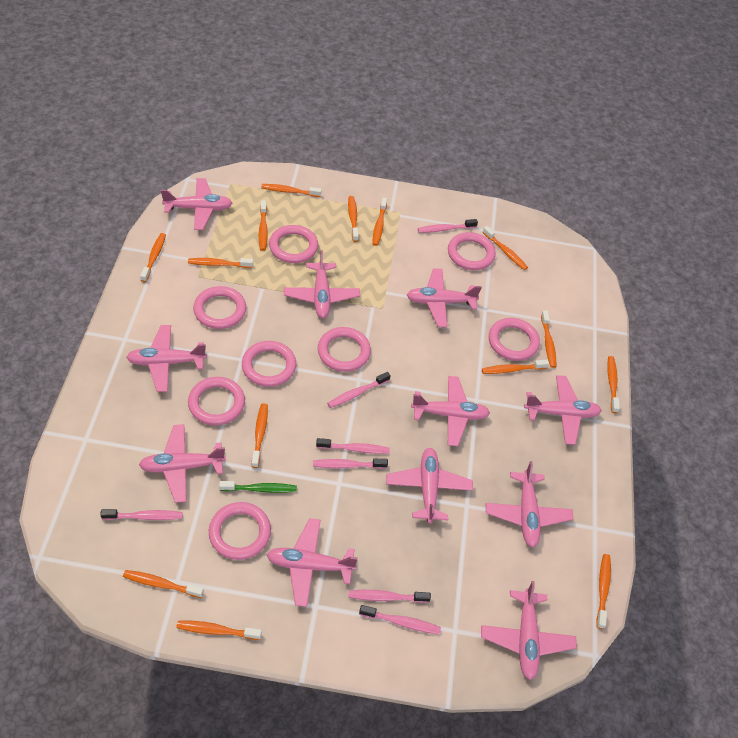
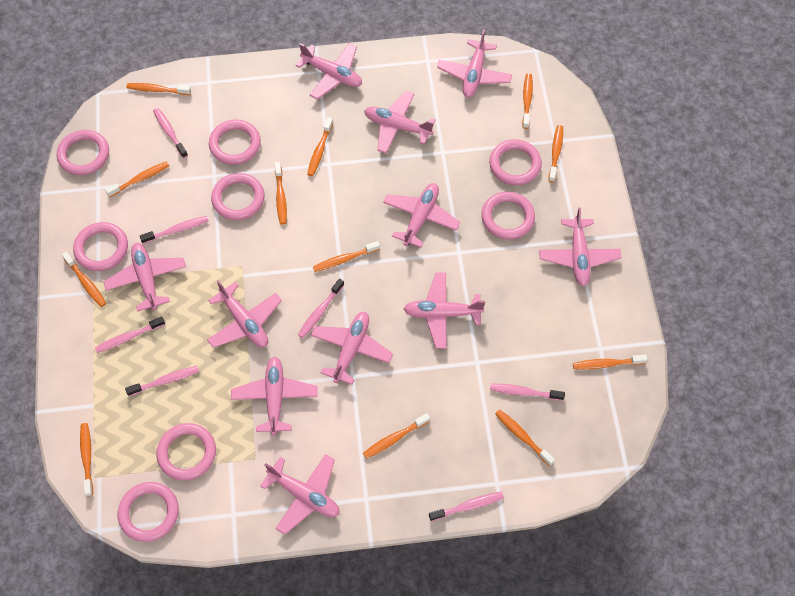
green toothbrush: [219,481,297,493] = 1 -> none = 0
orange toothbrush: [123,570,204,598] [140,233,166,282] [176,621,262,640] [188,258,253,268] [251,403,268,468] [259,200,268,251] [261,184,322,197] [348,196,359,242] [372,197,387,246] [482,359,549,374] [483,226,528,270] [541,310,556,368] [596,554,611,629] [607,356,620,413] = 14 -> [62,252,106,307] [80,423,93,497] [105,161,169,197] [126,83,191,95] [275,162,287,225] [307,117,333,176] [313,241,380,272] [363,413,430,459] [495,409,555,466] [522,73,533,129] [548,125,563,182] [573,355,647,370] = 12

